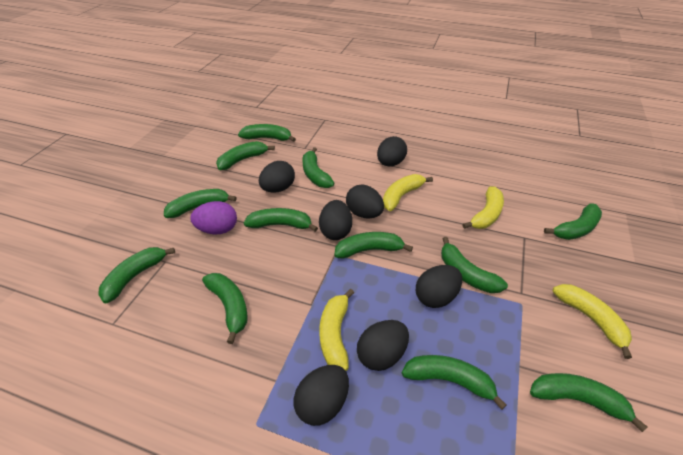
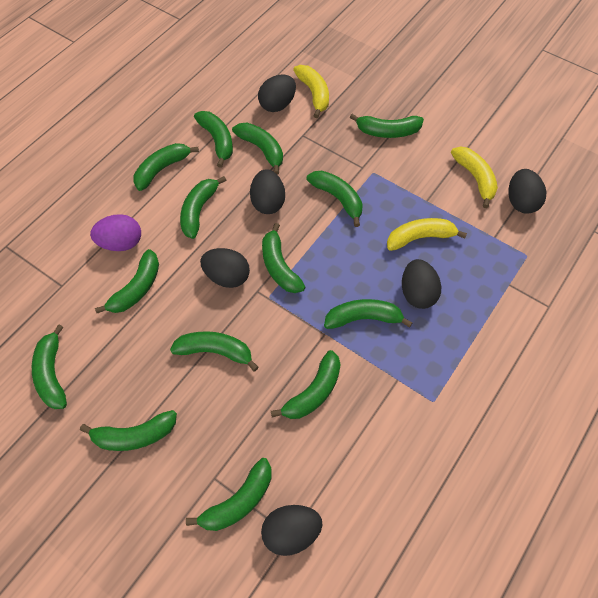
black egg: [259,161,295,193] [294,365,349,426] [319,200,352,240] [346,184,384,219] [357,320,409,371] [377,136,407,166] [416,265,462,308] = 7 -> [200,248,250,288] [250,169,285,214] [258,74,296,112] [261,505,322,556] [402,259,441,309] [509,169,546,214] = 6
green banana: [98,247,175,303] [164,189,237,218] [202,273,247,344] [216,141,275,170] [238,124,296,142] [244,208,318,232] [302,147,334,188] [334,232,413,258] [402,355,506,410] [441,237,508,293] [530,373,647,432] [544,203,602,240] = 12 -> [32,324,67,409] [80,410,177,451] [95,249,159,313] [134,143,199,191] [170,331,259,371] [180,176,226,239] [186,458,271,531] [194,111,233,168] [232,123,283,175] [262,223,305,293] [271,350,341,419] [306,171,363,227] [324,299,413,329] [350,114,424,138] = 14
yellow banana: [319,289,354,371] [383,174,433,211] [462,186,504,229] [553,284,632,359] = 4 -> [293,65,329,118] [387,218,467,251] [451,146,498,208] = 3

